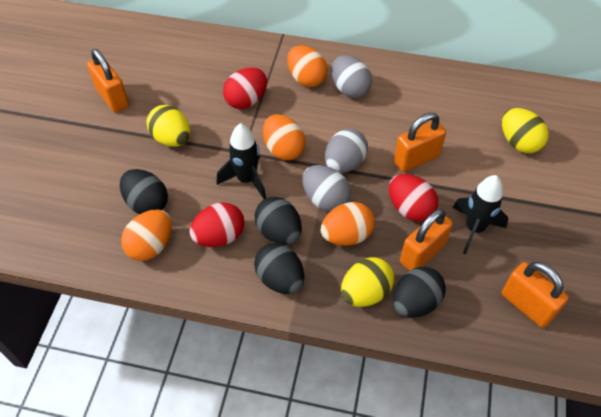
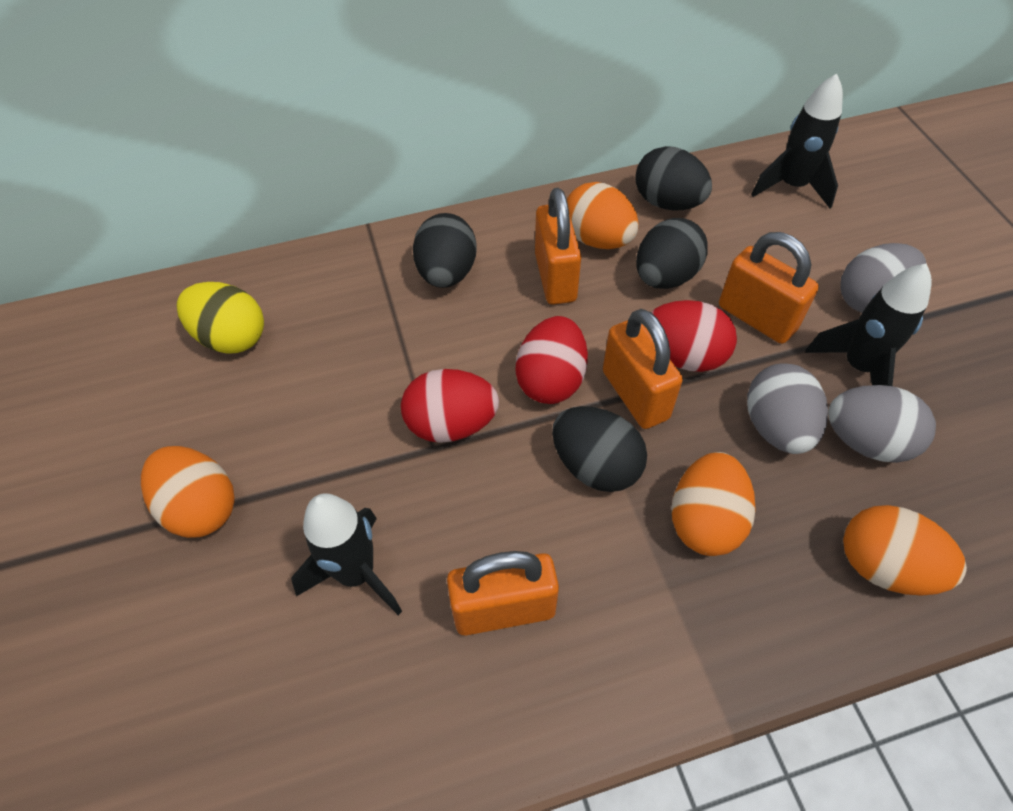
black rocket: [217,123,266,199] [452,175,508,254] = 2 -> [291,493,402,615] [751,74,843,208] [805,263,932,386] = 3
yellow egg: [147,105,190,147] [341,257,394,307] [502,108,549,153] = 3 -> [176,282,264,354] = 1

